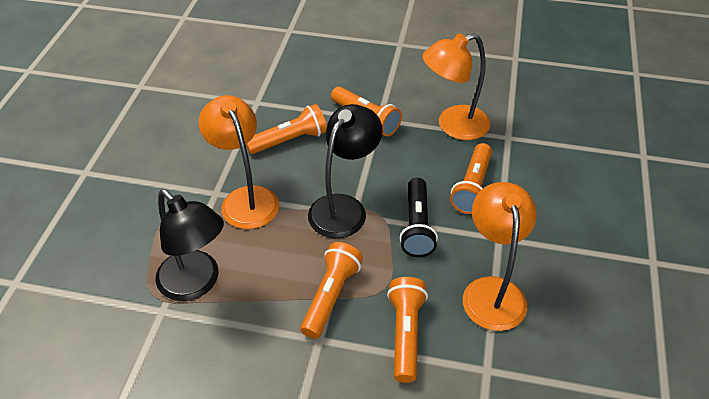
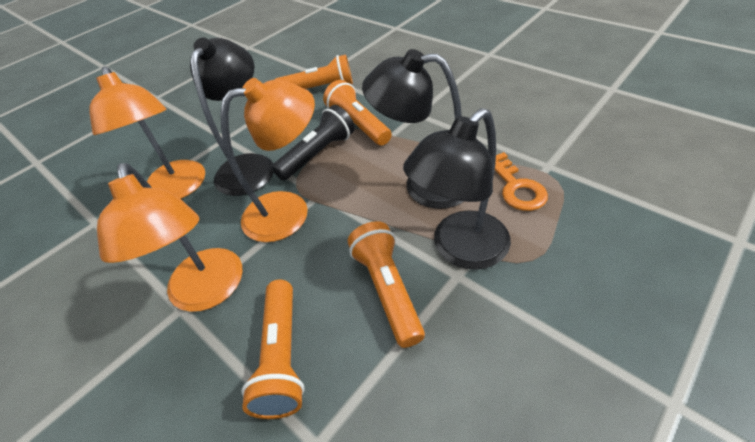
black lamp: [156,189,224,301] [308,104,383,238] = 2 -> [190,37,274,196] [362,49,464,209] [403,108,511,270] = 3
orange flashlight: [246,104,327,154] [300,242,363,339] [331,86,402,137] [387,277,428,383] [450,143,492,214] = 5 -> [242,280,305,419] [274,54,353,89] [323,80,392,146] [348,221,425,348] = 4
orange key: none = 0 -> [495,152,548,211] = 1

